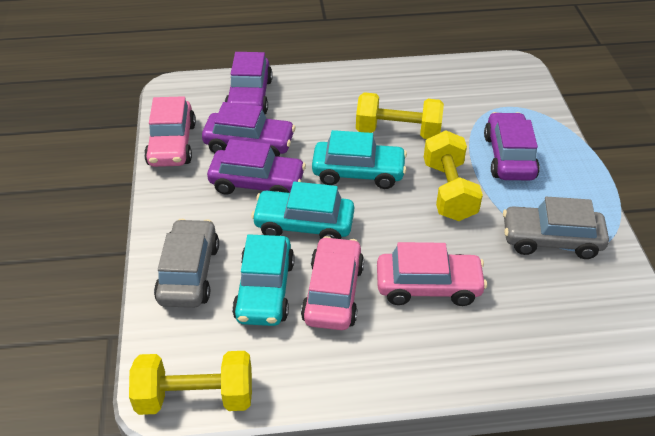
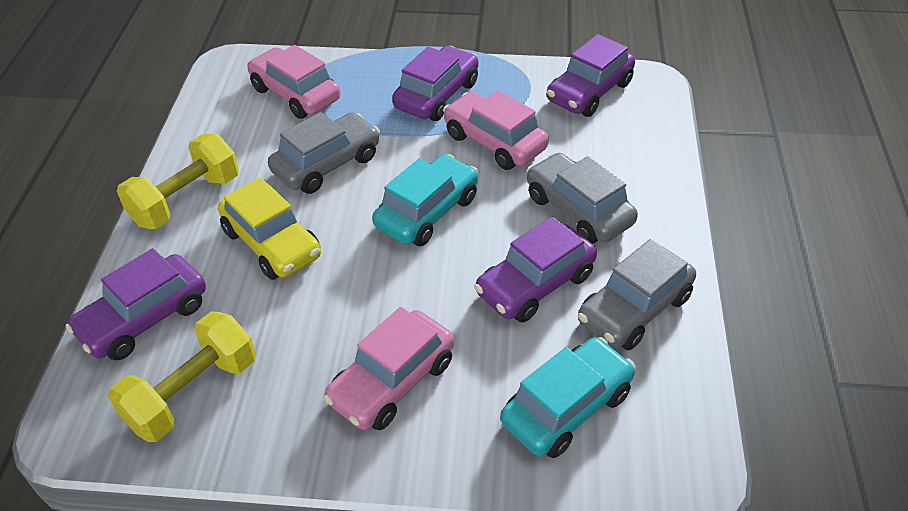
grey car: [154,219,219,308] [503,197,609,259] = 2 -> [268,112,380,194] [526,153,638,244] [578,239,696,350] = 3
turquoise car: [232,234,295,326] [251,182,354,239] [312,130,407,189] = 3 -> [372,154,478,246] [500,337,636,458] = 2
yellow car: none = 0 -> [218,177,321,280] = 1
yellow dumbbell: [129,351,252,415] [356,92,444,139] [424,130,483,221] = 3 -> [108,312,256,442] [117,134,239,229] = 2

